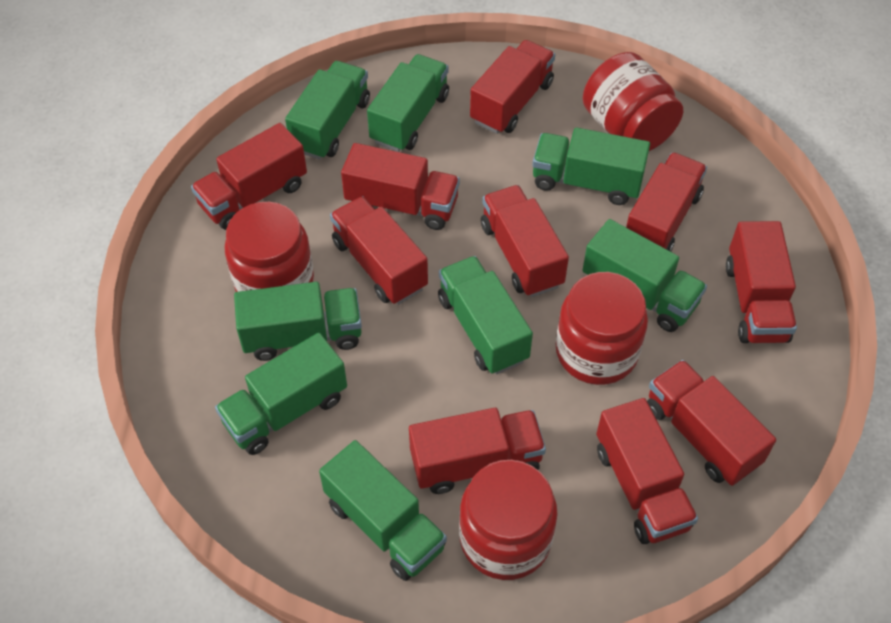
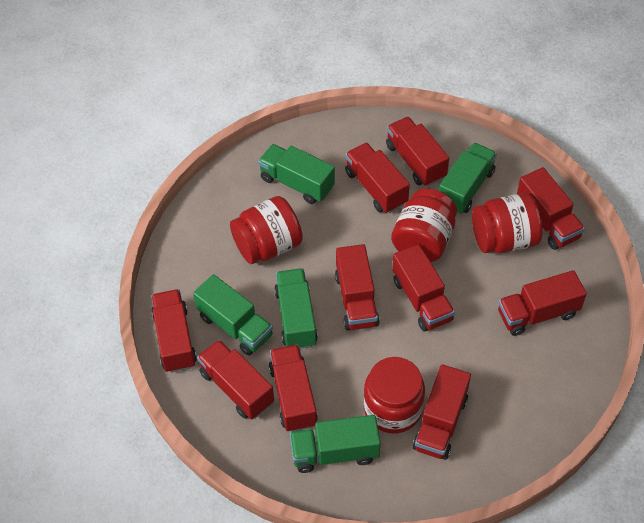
green truck: [215,333,347,455] [234,282,362,361] [285,61,370,160] [319,440,447,581] [367,54,449,152] [438,256,533,375] [532,127,650,205] [583,219,707,332] = 8 -> [193,274,273,356] [258,144,335,204] [274,268,318,349] [290,415,381,473] [439,143,497,214] = 5

